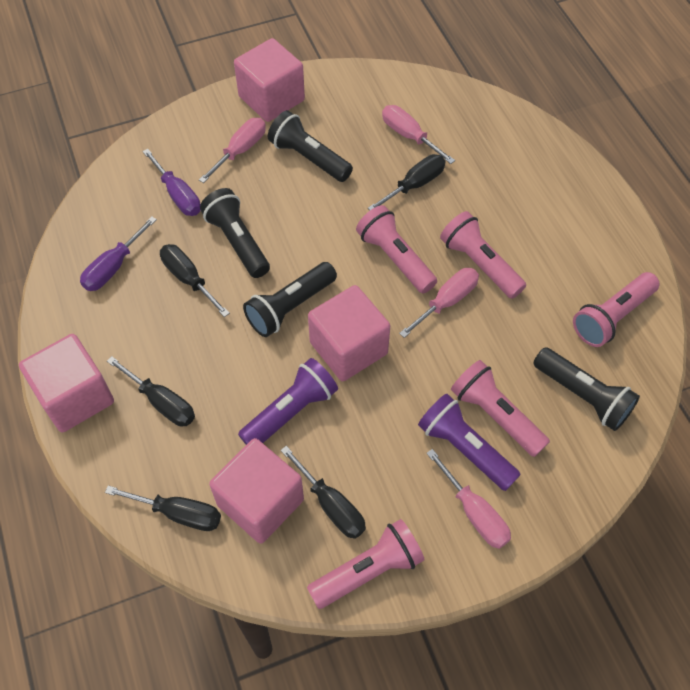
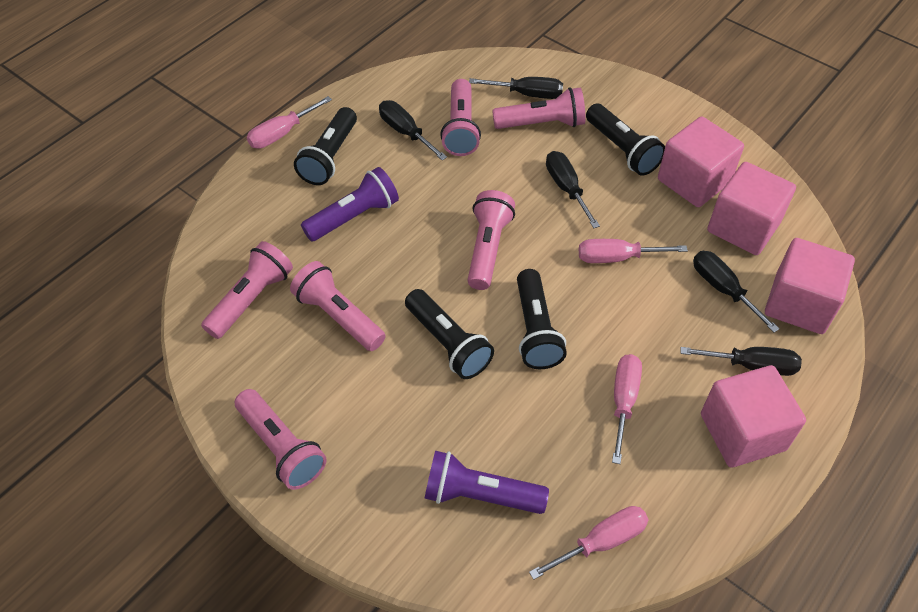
pink flashlight: [307,519,425,609] [356,205,437,294] [440,211,526,299] [451,360,550,457] [573,272,659,347] = 5 -> [201,241,293,339] [235,389,327,490] [290,261,386,351] [440,79,481,156] [467,190,515,290] [492,87,586,129] = 6
purple screwdriver: [80,216,157,291] [142,149,201,216] = 2 -> none = 0

